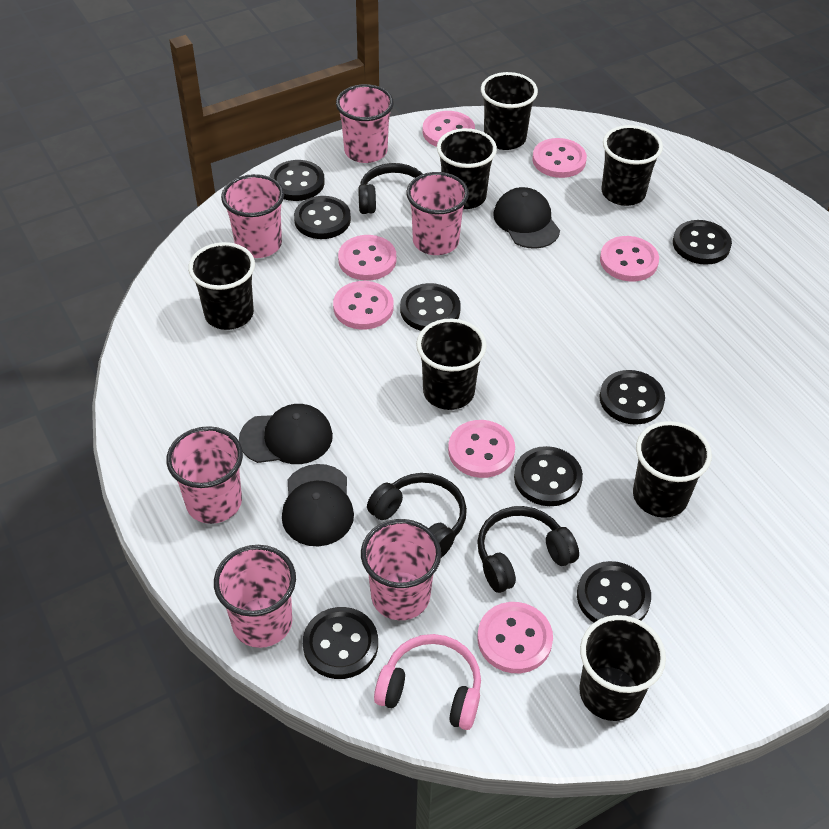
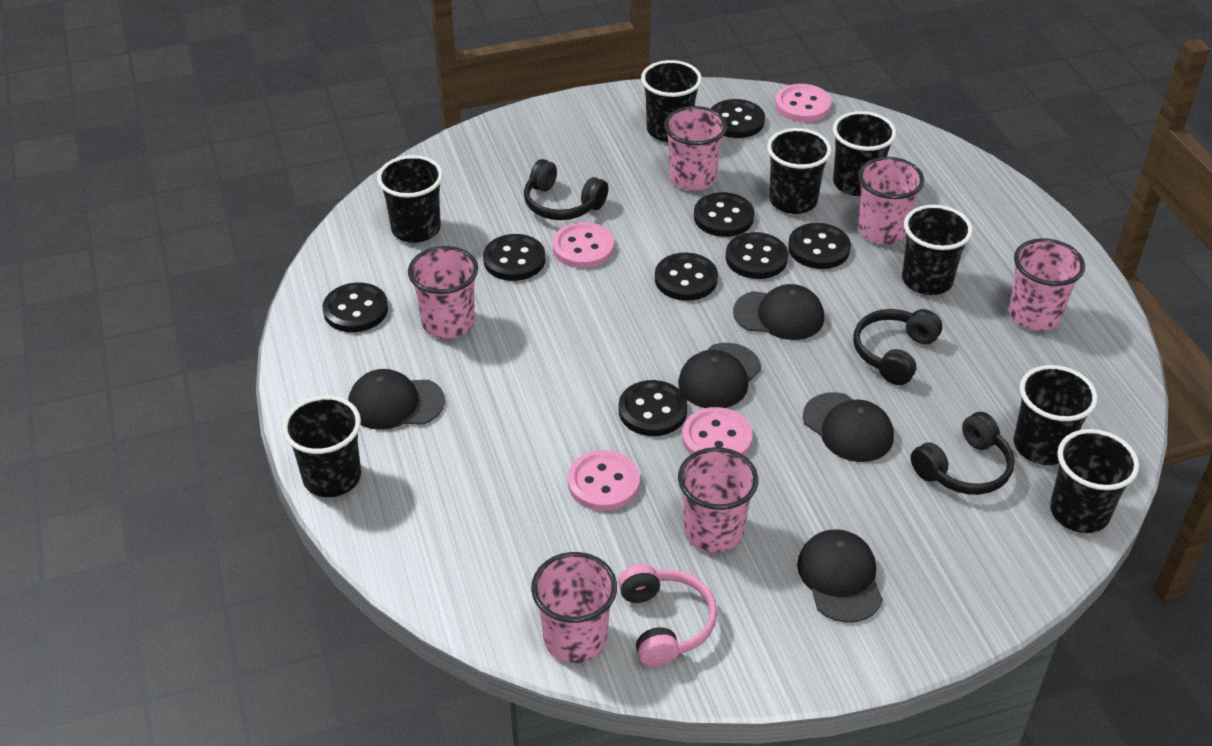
black cap: [239,404,333,464] [282,464,354,546] [494,187,560,249] = 3 -> [348,369,445,430] [678,343,761,408] [733,284,824,340] [797,530,883,623] [803,392,894,462] = 5
black cup: [188,242,255,330] [416,319,487,410] [437,128,497,209] [481,72,538,150] [579,615,666,721] [601,125,663,206] [633,421,712,518] = 7 -> [282,395,361,497] [377,155,443,243] [641,60,702,142] [767,128,832,214] [833,111,896,196] [902,205,973,295] [1014,365,1098,465] [1050,429,1139,533] = 8
pink button: [333,281,394,330] [338,235,396,281] [422,111,475,147] [448,420,515,478] [477,602,553,673] [533,138,587,178] [600,236,659,282] = 7 -> [553,222,614,268] [568,450,640,511] [682,407,753,456] [775,84,831,122] = 4

